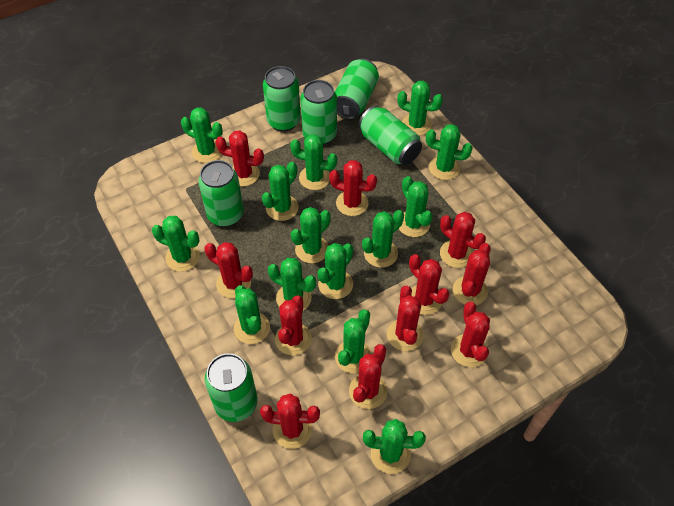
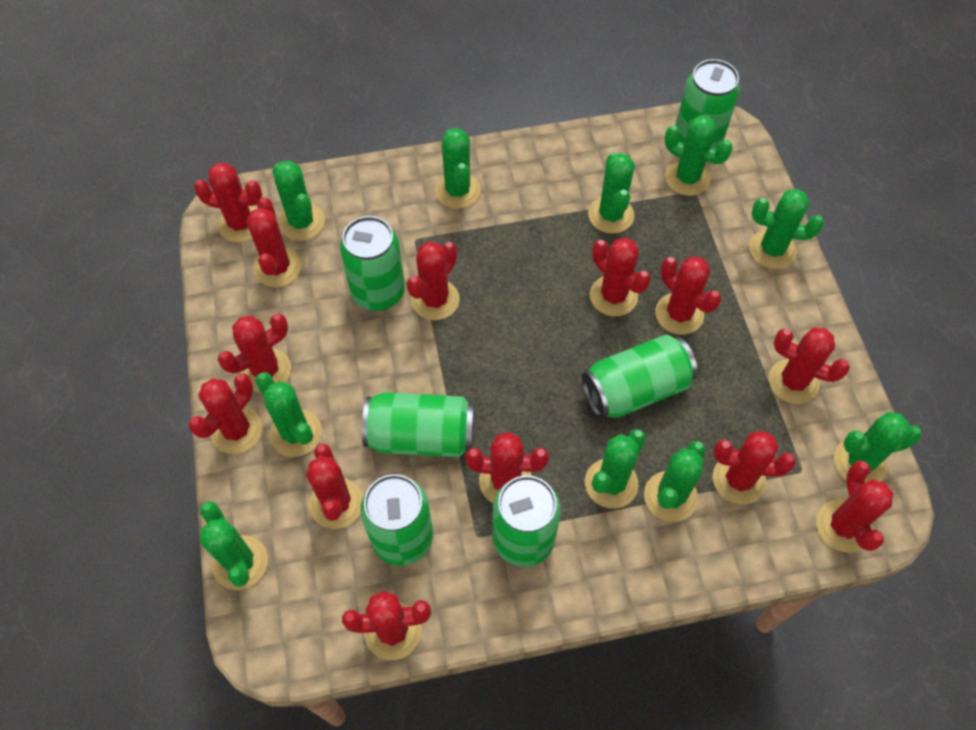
green cactus: [152,216,200,272] [181,108,223,163] [234,285,270,344] [262,162,298,221] [268,258,316,311] [290,134,337,190] [291,207,331,263] [317,243,353,299] [335,309,372,373] [362,210,404,268] [363,419,426,474] [397,81,443,136] [399,176,433,237] [426,124,473,180] = 14 -> [200,501,268,590] [255,372,322,457] [272,161,325,241] [435,128,481,209] [585,429,646,508] [588,153,635,234] [644,441,706,522] [665,115,733,196] [749,189,824,269] [834,412,922,483] = 10
red cactus: [204,242,253,298] [216,130,264,186] [260,393,320,449] [275,295,312,355] [329,160,377,216] [349,344,387,409] [387,286,424,351] [409,254,449,315] [440,212,486,268] [451,302,490,367] [453,243,491,305] = 11 -> [188,374,262,454] [194,162,262,243] [218,313,291,392] [246,197,301,287] [306,444,363,529] [342,591,431,660] [407,242,460,320] [466,432,549,503] [590,237,651,316] [655,256,722,335] [712,430,796,505] [768,328,850,404] [816,460,893,553] = 13

